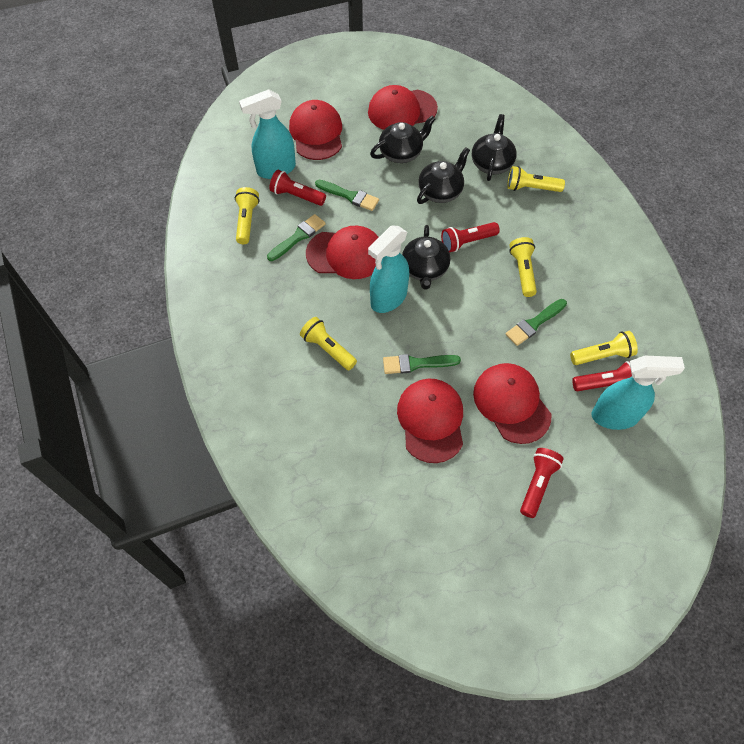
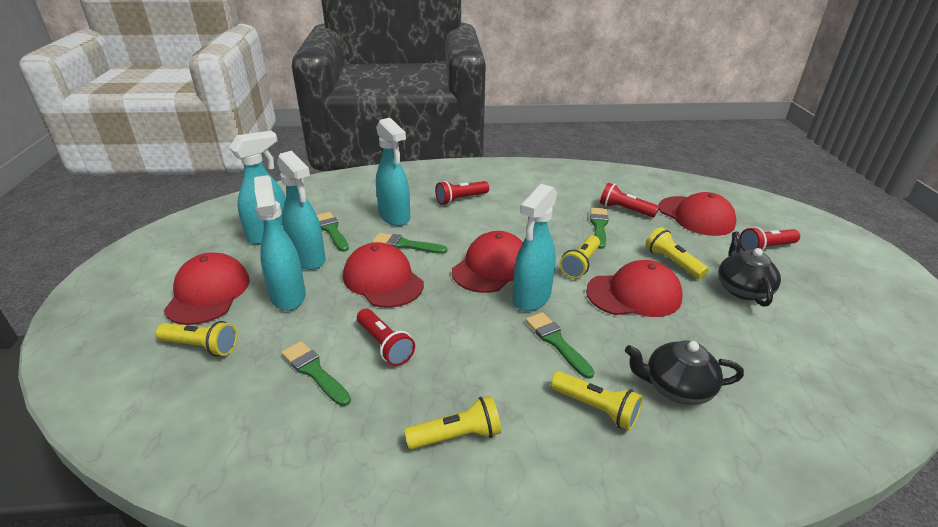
black teapot: [370,115,436,163] [402,225,450,290] [417,148,470,204] [472,114,517,181] = 4 -> [625,340,744,405] [718,232,781,307] = 2
green brush: [267,214,326,261] [315,180,379,211] [383,354,461,374] [506,299,567,346] = 4 -> [282,341,351,406] [317,212,349,252] [372,233,447,254] [526,312,595,379] [590,208,608,249] = 5
turquoise spray bottle: [239,89,296,179] [368,225,409,313] [592,356,685,430] = 3 -> [229,131,286,245] [254,175,306,311] [277,151,326,270] [376,118,410,226] [513,184,557,311] = 5

